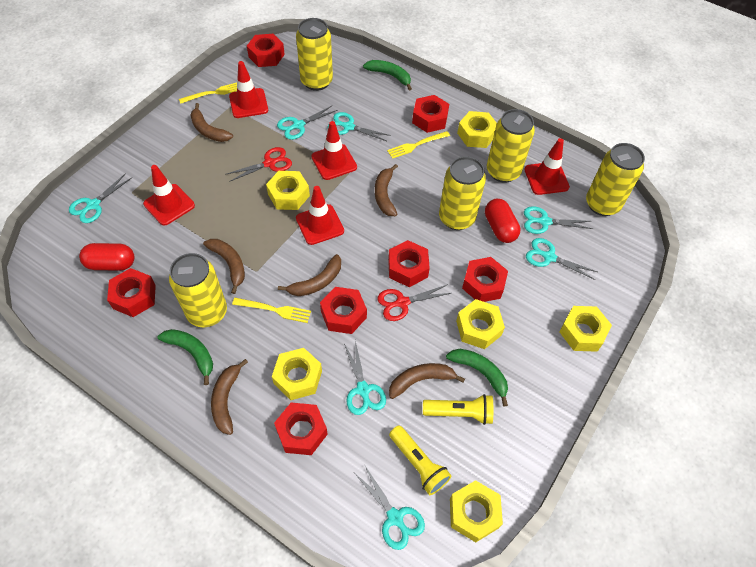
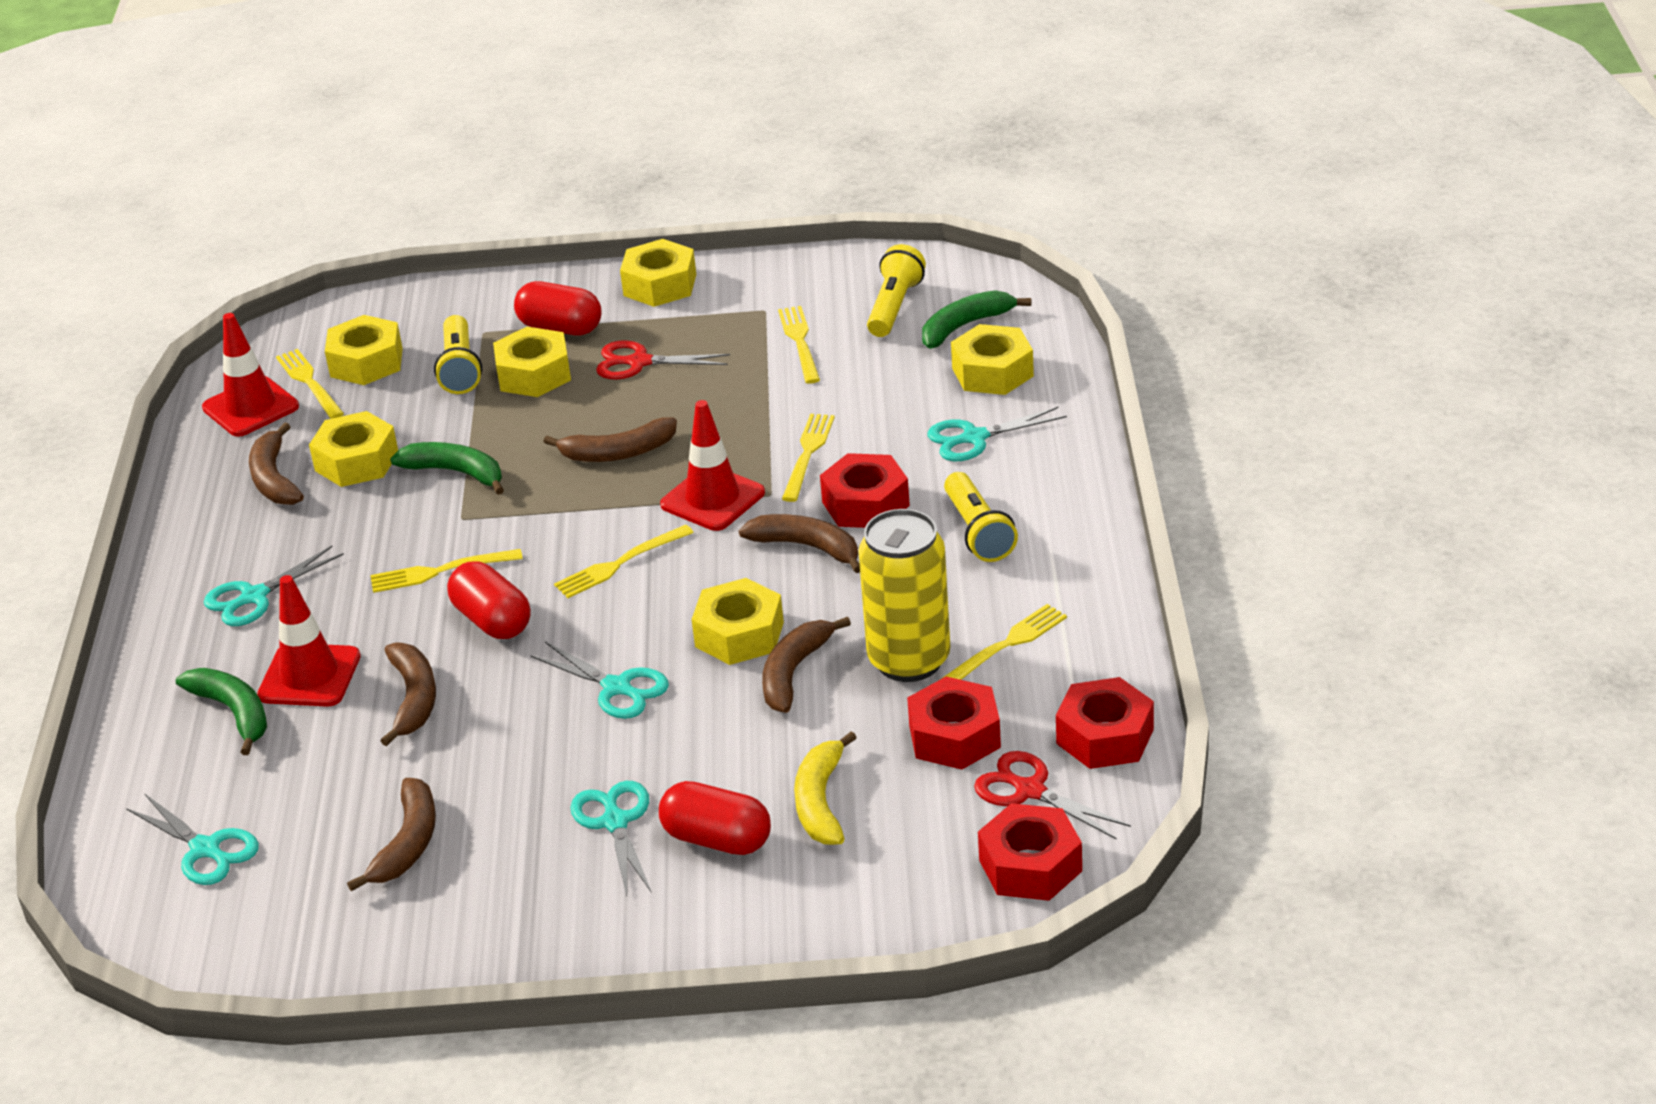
red capsule: [79,243,135,271] [485,199,520,243] = 2 -> [447,562,531,639] [514,281,601,335] [659,781,771,855] = 3
red nut: [107,268,156,317] [247,34,285,67] [274,402,328,455] [320,287,367,334] [388,240,430,287] [412,95,449,133] [462,257,508,302] = 7 -> [820,453,910,528] [907,676,1001,770] [978,803,1082,901] [1056,677,1154,769] = 4
red traffic cone: [143,165,195,226] [229,61,268,118] [296,186,344,245] [311,121,357,180] [524,138,570,195] = 5 -> [202,313,299,437] [257,575,361,707] [660,400,765,531] = 3
turquoise scissors: [69,173,132,223] [277,105,337,140] [328,112,391,141] [344,341,386,415] [355,466,425,550] [524,206,593,234] [526,238,597,280] = 7 -> [126,793,259,885] [204,546,344,626] [530,642,669,719] [570,781,652,896] [927,406,1067,461] = 5
yellow banana: none = 0 -> [794,731,857,845] = 1
yellow can: [169,253,227,327] [296,18,333,91] [439,157,486,230] [487,109,535,183] [586,143,645,216] = 5 -> [858,509,950,682] = 1
yellow flashlight: [389,425,451,495] [423,394,493,425] = 2 -> [434,315,482,394] [867,244,926,337] [944,472,1018,562] = 3
yellow fork: [179,83,237,104] [232,298,311,323] [387,131,450,159] = 3 -> [276,349,344,419] [370,549,523,593] [554,525,694,598] [778,306,820,384] [782,414,835,502] [938,604,1067,681] = 6

